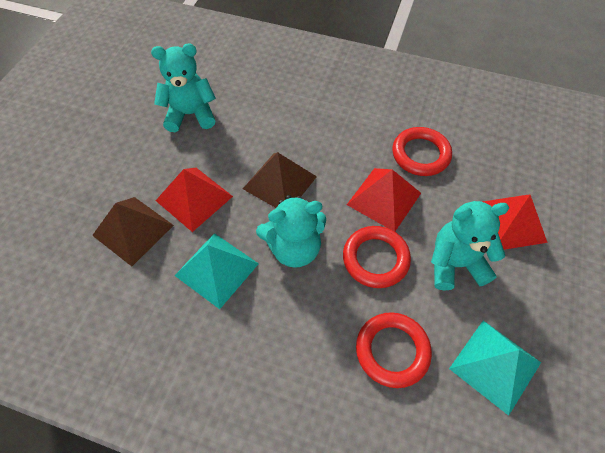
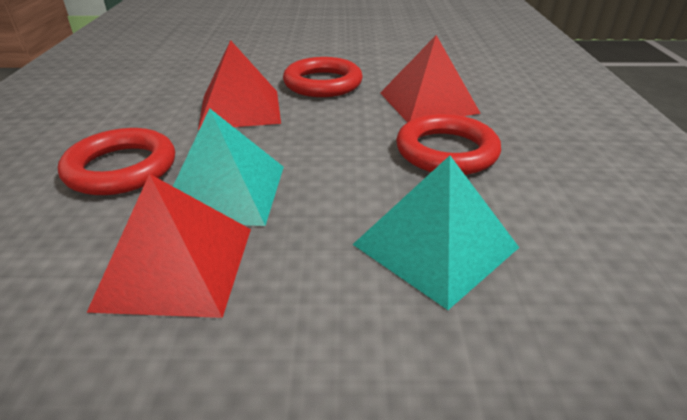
brown pyramid: [92,197,174,266] [243,152,317,208] = 2 -> none = 0
turquoise teddy bear: [151,44,216,132] [256,195,326,268] [431,201,509,291] = 3 -> none = 0

